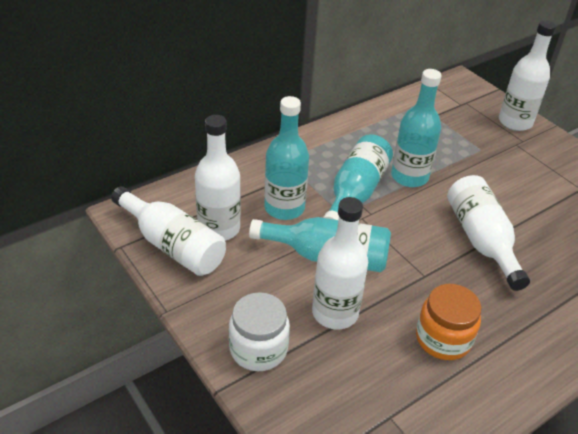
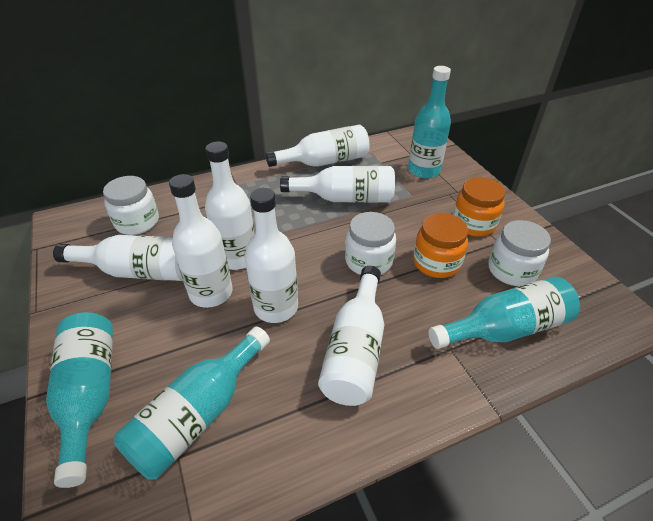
orange jar: [416,284,481,360] = 1 -> [413,213,468,278] [453,177,505,237] = 2
white bottle: [111,186,226,276] [195,115,241,240] [312,197,368,330] [447,175,530,291] [499,20,556,131] = 5 -> [53,235,183,281] [169,174,232,308] [205,141,255,270] [244,188,298,323] [266,125,370,167] [280,166,395,203] [318,266,384,406] = 7
white jar: [229,292,290,371] = 1 -> [103,176,159,235] [345,212,396,275] [488,220,551,286] = 3

